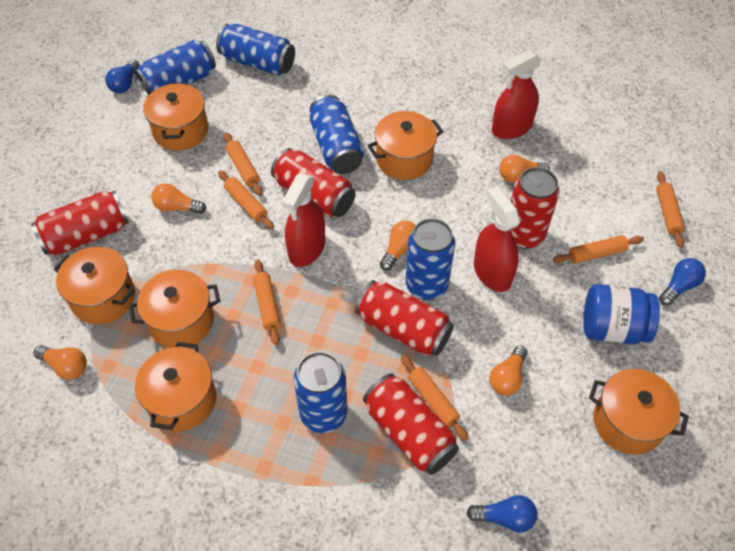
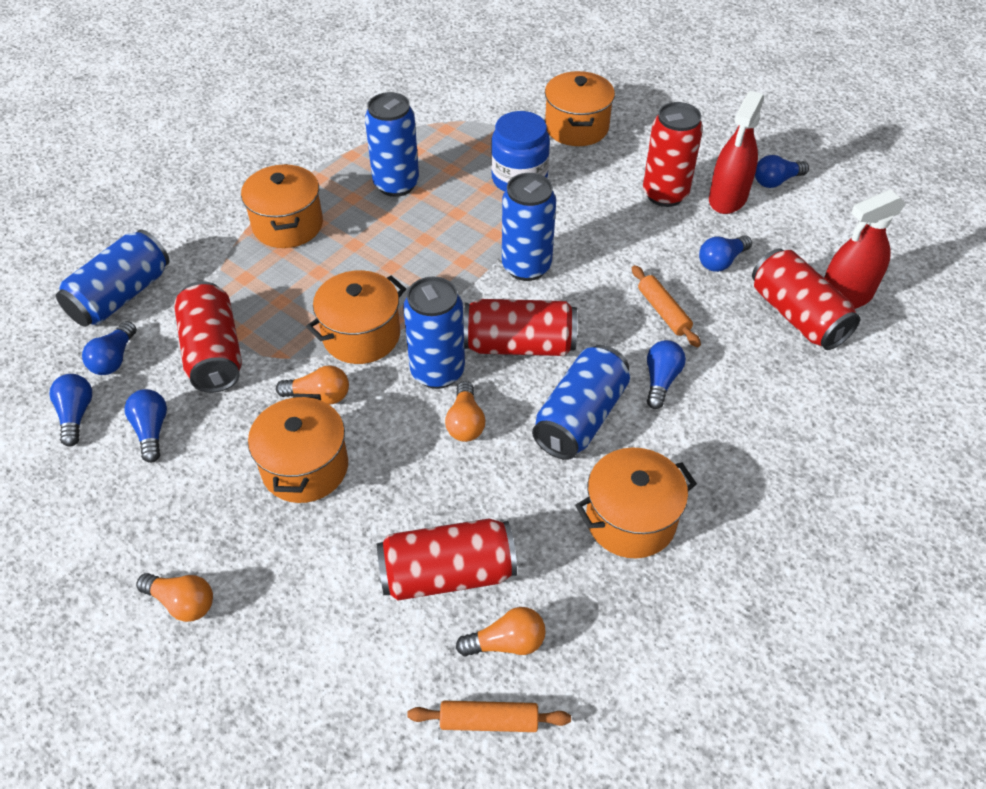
blue light bulb: [105,59,140,93] [466,495,537,532] [659,258,706,306] = 3 -> [49,374,92,447] [82,321,136,375] [125,389,167,463] [647,340,686,409] [699,235,752,272] [755,155,809,188] = 6
orange light bulb: [34,345,87,380] [151,183,206,214] [380,221,416,270] [489,346,528,396] [499,155,550,182] = 5 -> [136,573,213,622] [276,366,349,405] [445,381,485,442] [456,607,546,657] = 4
orange pot: [54,247,135,324] [129,270,220,348] [135,342,216,431] [143,83,208,151] [367,111,443,180] [589,369,689,455] = 6 -> [241,164,323,248] [248,394,348,503] [306,270,406,364] [545,71,615,146] [575,448,697,558] = 5
orange rolling pin: [218,170,274,230] [224,132,262,196] [253,259,281,345] [401,355,469,441] [553,235,644,264] [656,171,685,248] = 6 -> [407,701,571,732] [632,265,701,348] = 2
red spray bottle: [282,173,325,267] [474,186,520,292] [492,50,542,139] = 3 -> [709,91,764,214] [824,189,906,309] = 2

